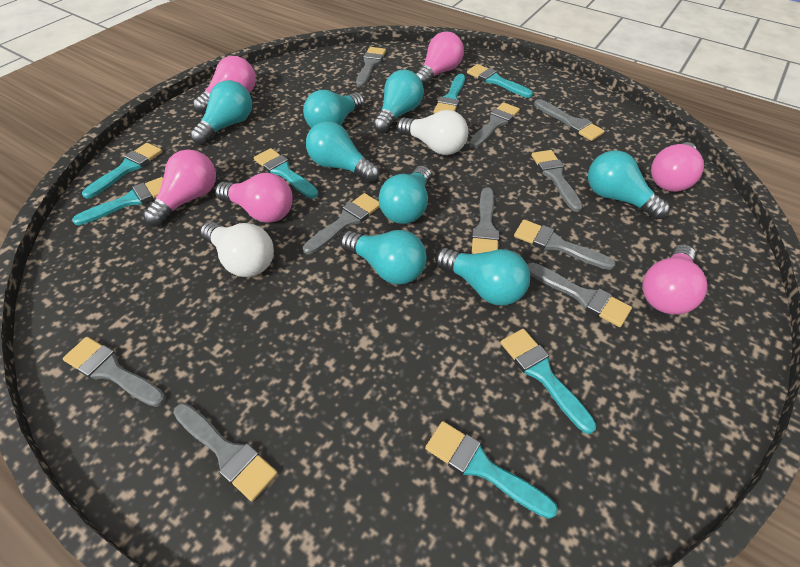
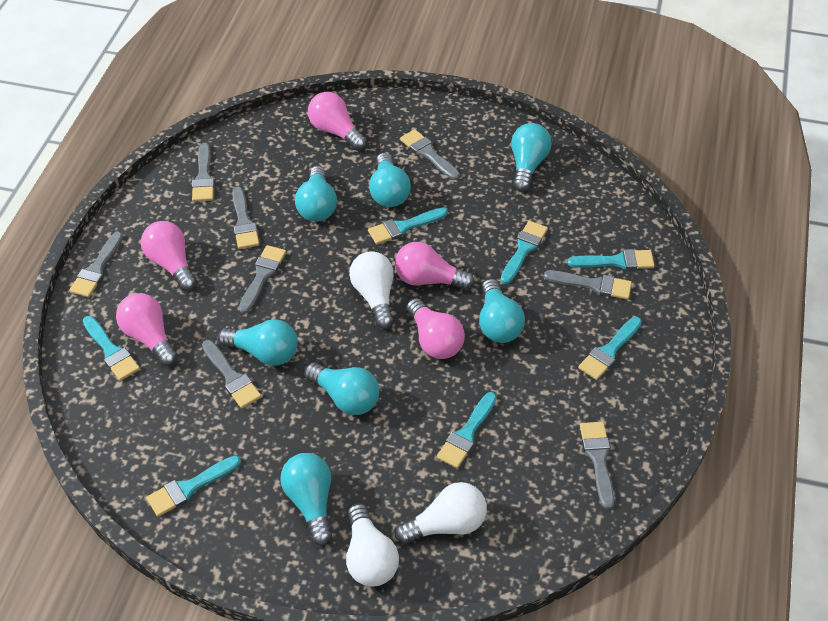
grey brush: [63,337,166,407] [173,403,278,501] [303,193,380,254] [356,47,386,87] [469,102,520,148] [472,187,499,254] [514,219,616,270] [528,263,632,327] [531,150,583,212] [534,99,605,141] = 10 -> [69,232,123,297] [192,143,214,202] [202,340,262,408] [232,187,259,249] [239,245,286,314] [400,129,460,180] [544,270,632,300] [580,422,614,509] = 8
pink light bulb: [143,149,216,226] [193,56,256,114] [215,173,293,223] [416,32,464,87] [642,244,708,314] [651,142,704,192] = 6 -> [116,293,178,366] [141,221,197,291] [308,92,367,150] [395,242,475,290] [406,298,465,359] = 5
turquoise light bulb: [190,80,252,145] [303,90,364,128] [306,121,380,182] [340,230,427,284] [373,70,424,133] [379,166,431,224] [435,248,530,305] [588,151,670,220] = 8 -> [218,319,298,366] [280,453,332,546] [295,166,337,222] [304,362,379,415] [369,153,411,207] [479,279,525,343] [511,123,552,192] = 7
white light bulb: [200,221,274,277] [397,110,468,155] = 2 -> [346,504,399,587] [349,251,394,329] [395,482,487,544] = 3

